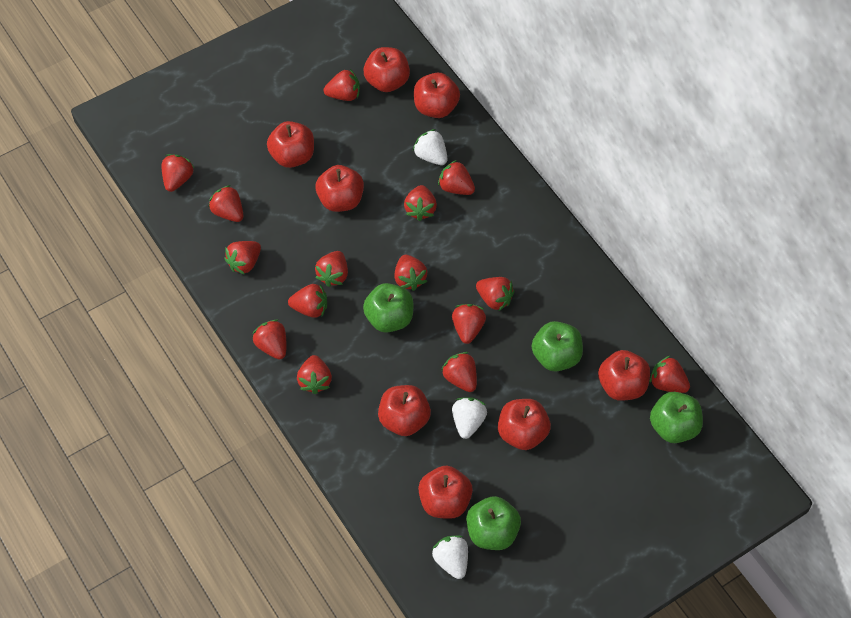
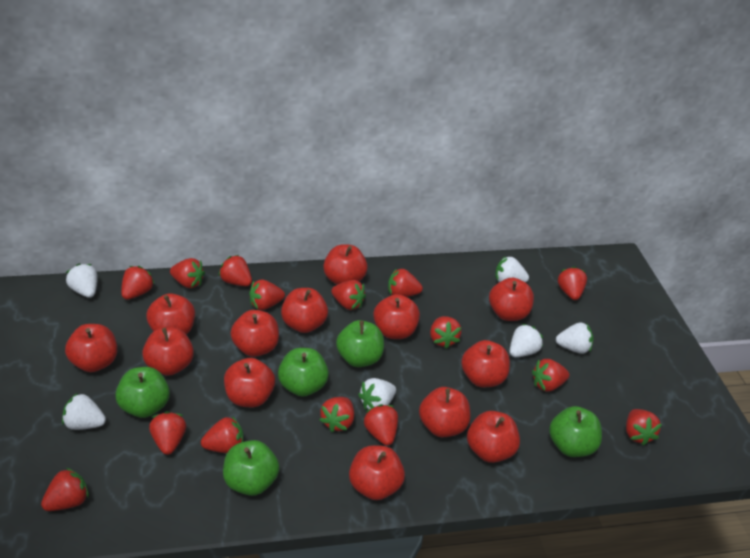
green apple: [363,283,413,333] [466,496,521,550] [532,321,583,372] [650,392,703,443] = 4 -> [115,367,170,418] [223,440,280,496] [278,348,329,397] [336,320,384,367] [549,406,602,457] = 5
red apple: [267,121,314,168] [315,165,364,212] [364,47,410,92] [378,385,431,436] [414,73,460,118] [418,466,473,519] [498,399,551,450] [598,350,650,401] = 8 -> [65,324,117,372] [142,327,194,376] [146,293,195,335] [224,358,275,407] [231,310,279,357] [281,288,328,333] [323,244,368,285] [349,445,405,500] [373,294,420,339] [419,387,470,437] [461,340,510,387] [467,411,520,463] [489,278,534,321] = 13
white strawberry: [413,129,447,165] [431,535,468,579] [452,397,487,439] = 3 -> [62,392,106,430] [66,264,98,298] [358,378,396,410] [495,256,529,282] [510,324,543,357] [556,322,594,354] = 6

